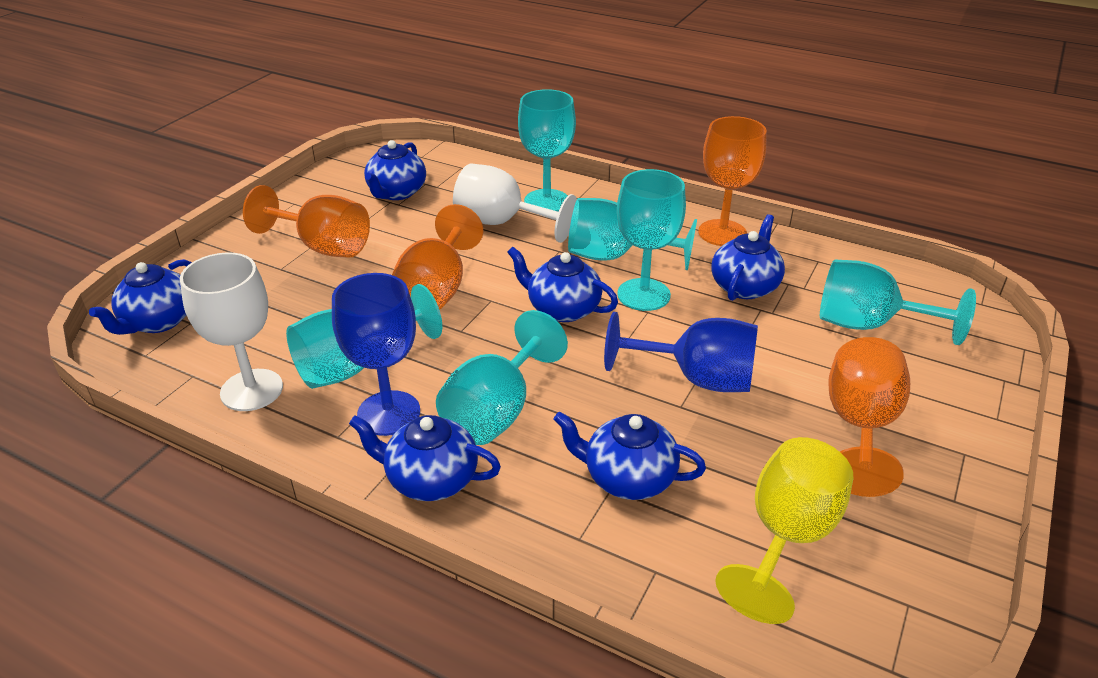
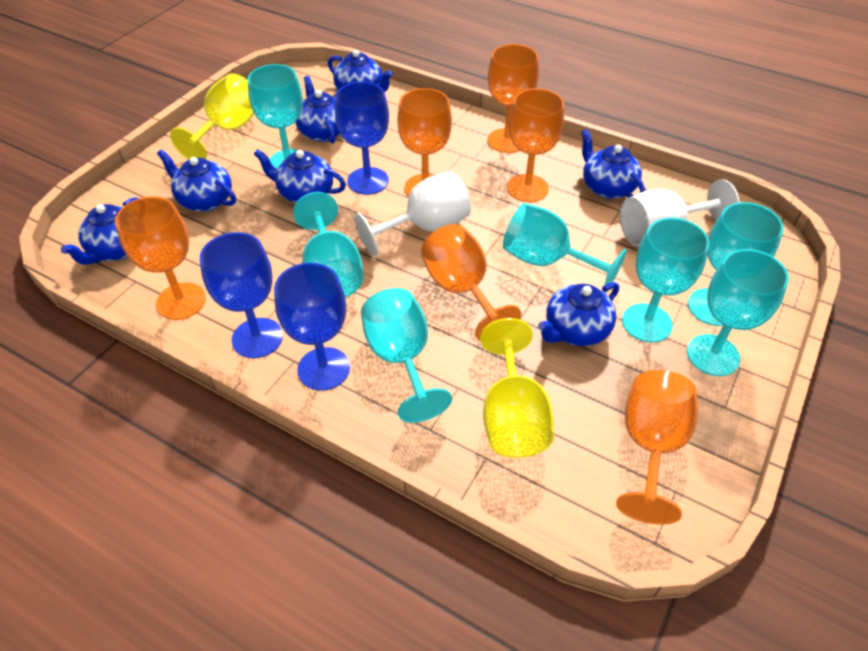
blue goblet: [332,273,420,436] [604,312,758,392] = 2 -> [200,232,283,358] [274,263,350,391] [335,82,389,195] = 3
blue teapot: [89,259,192,335] [349,415,501,501] [364,140,426,200] [507,247,618,322] [554,411,706,500] [712,214,785,301] = 6 -> [60,197,139,265] [157,149,236,212] [254,149,346,203] [296,76,340,144] [328,50,393,91] [538,282,619,346] [581,129,645,199] = 7
orange goblet: [243,185,370,258] [392,204,483,310] [698,116,767,246] [828,337,910,497] = 4 -> [115,196,206,320] [397,88,452,196] [421,224,521,341] [488,44,539,153] [507,88,564,202] [616,370,698,525] = 6
turquoise goblet: [286,284,442,389] [436,310,568,445] [518,89,576,212] [568,198,697,270] [617,169,686,311] [820,259,976,345] = 6 -> [248,64,303,169] [293,192,364,297] [361,288,452,423] [503,203,627,294] [622,217,709,343] [687,249,789,376] [688,202,784,326] = 7
yellow goblet: [715,437,853,624] = 1 -> [170,73,254,160] [480,318,554,458] = 2

